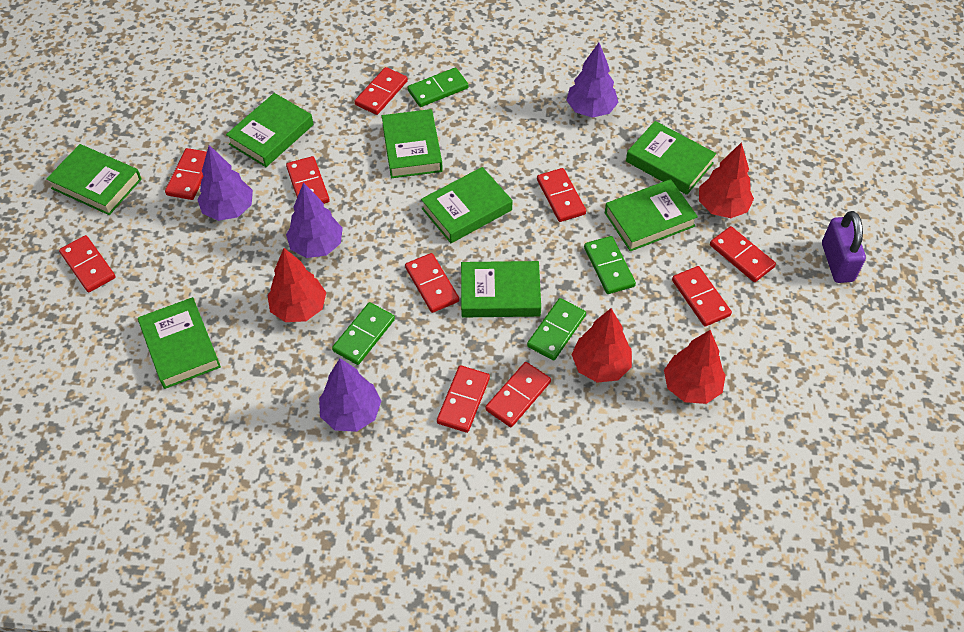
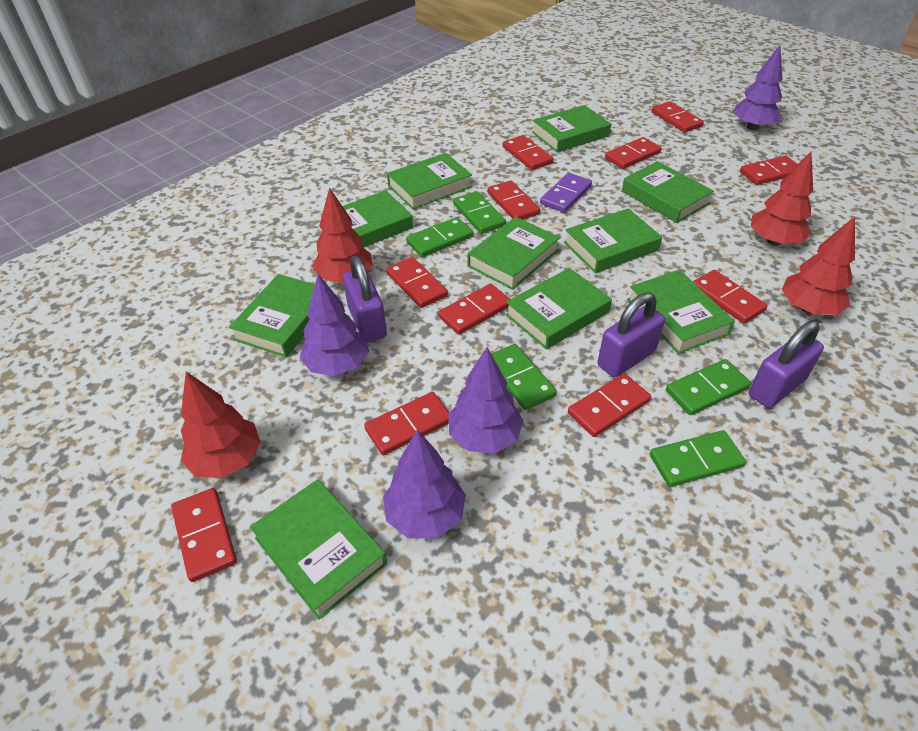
green book: [46,144,142,215] [138,297,221,389] [226,93,314,167] [382,109,443,178] [421,167,513,243] [461,261,541,318] [605,179,698,251] [626,121,716,195] = 8 -> [229,274,315,357] [250,479,387,620] [321,190,413,248] [387,153,472,209] [467,217,560,290] [505,268,612,349] [532,105,611,152] [564,208,662,273] [622,161,714,223] [627,270,735,354] = 10
green domino: [332,302,395,365] [408,68,468,107] [527,298,586,360] [584,236,636,294] = 4 -> [406,217,473,257] [453,191,506,234] [491,344,557,410] [650,430,746,487] [666,359,751,415] = 5
purple domino: none = 0 -> [540,173,592,213] = 1
purple padlock: [822,211,866,283] = 1 -> [343,255,387,342] [598,292,665,377] [749,321,824,408] = 3
red domino: [59,235,116,292] [165,148,207,200] [286,156,330,204] [355,67,408,115] [405,253,459,313] [437,365,490,433] [485,362,551,427] [537,168,586,222] [672,266,732,326] [710,226,776,282] = 10 -> [171,488,237,582] [364,392,450,455] [386,257,448,308] [438,284,510,335] [488,180,540,220] [503,135,553,170] [568,373,651,437] [605,137,661,169] [651,101,704,133] [693,270,767,323] [740,156,798,185] = 11

